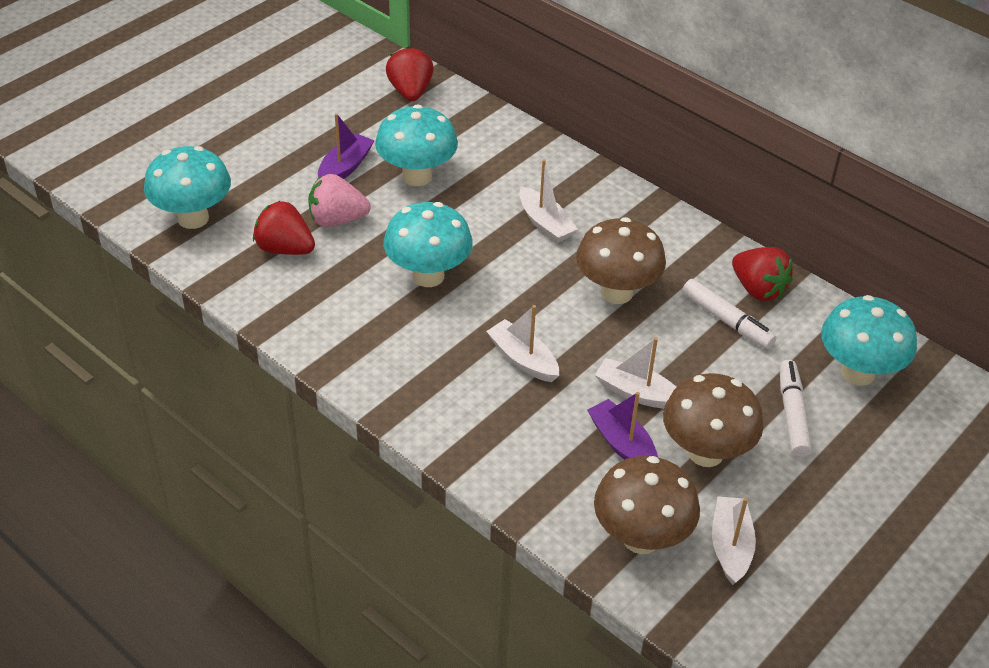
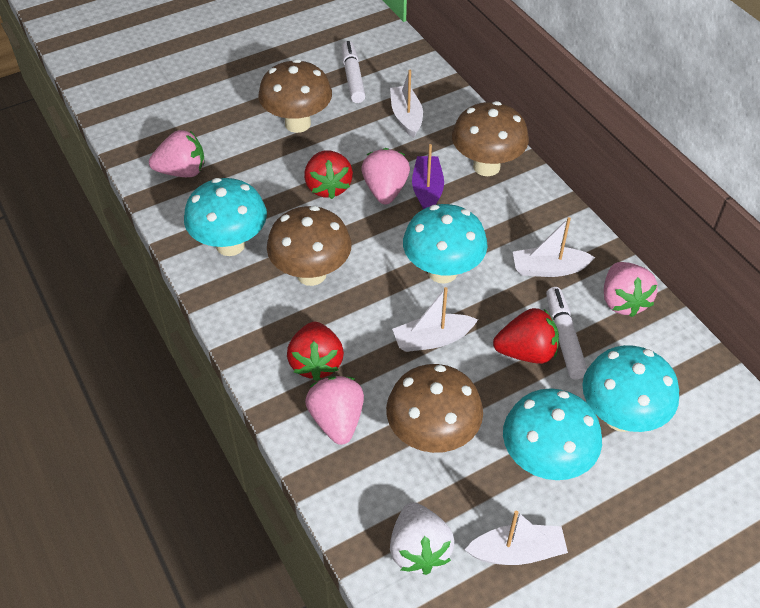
brown mushroom: [576,217,666,304] [594,456,700,554] [663,373,763,467] = 3 -> [258,59,332,133] [267,206,352,286] [386,364,483,453] [452,101,529,176] = 4
pink strawberry: [308,174,371,227] = 1 -> [149,130,204,177] [305,376,364,445] [361,148,410,204] [604,262,658,317] = 4
purple boat: [318,113,374,179] [587,392,658,460] = 2 -> [412,144,444,209] = 1
white strawberry: none = 0 -> [390,502,455,575] = 1

